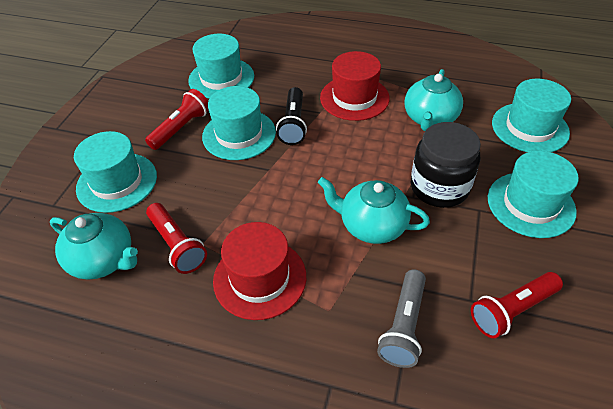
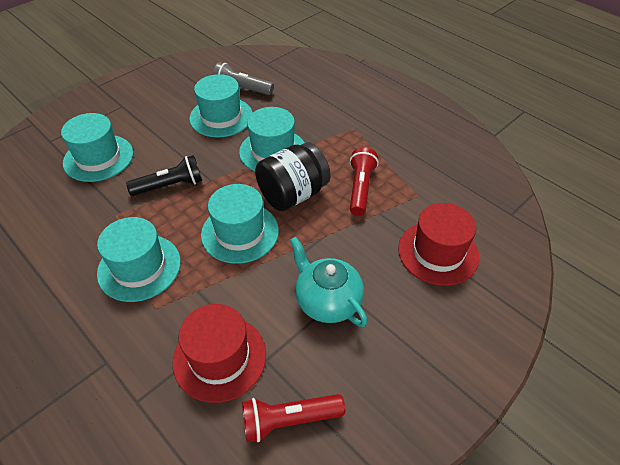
red flashlight: [145,89,209,150] [146,203,207,274] [471,272,563,338] = 3 -> [242,394,345,443] [350,147,379,216] = 2
turquoise teapot: [50,213,138,279] [318,177,430,244] [404,69,463,131] = 3 -> [290,237,368,327] = 1

